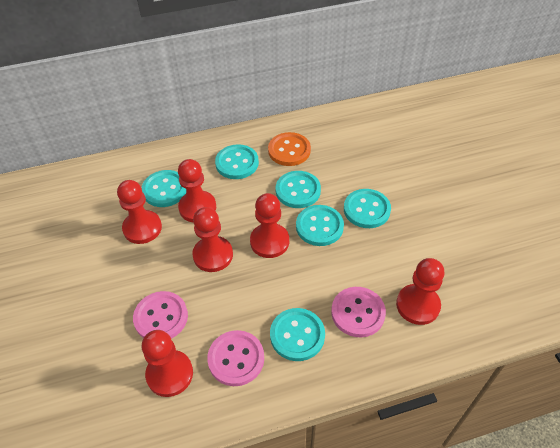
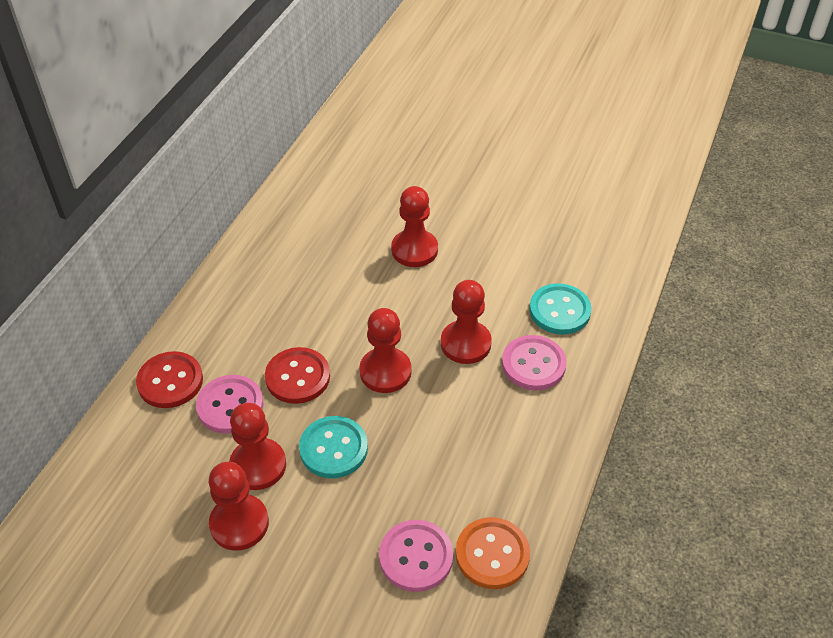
red button: none = 0 -> [136,351,203,408] [265,347,330,404] = 2
red pawn: [117,180,162,244] [142,330,193,397] [178,159,216,222] [192,207,233,272] [250,193,289,258] [396,258,444,325] = 6 -> [209,462,269,551] [229,403,286,490] [359,308,412,393] [391,186,438,267] [441,280,492,364] = 5
turquoise button: [142,170,186,207] [215,144,259,179] [270,308,325,361] [275,171,321,208] [296,205,344,246] [344,189,391,228] = 6 -> [299,416,368,478] [529,283,591,335] = 2

